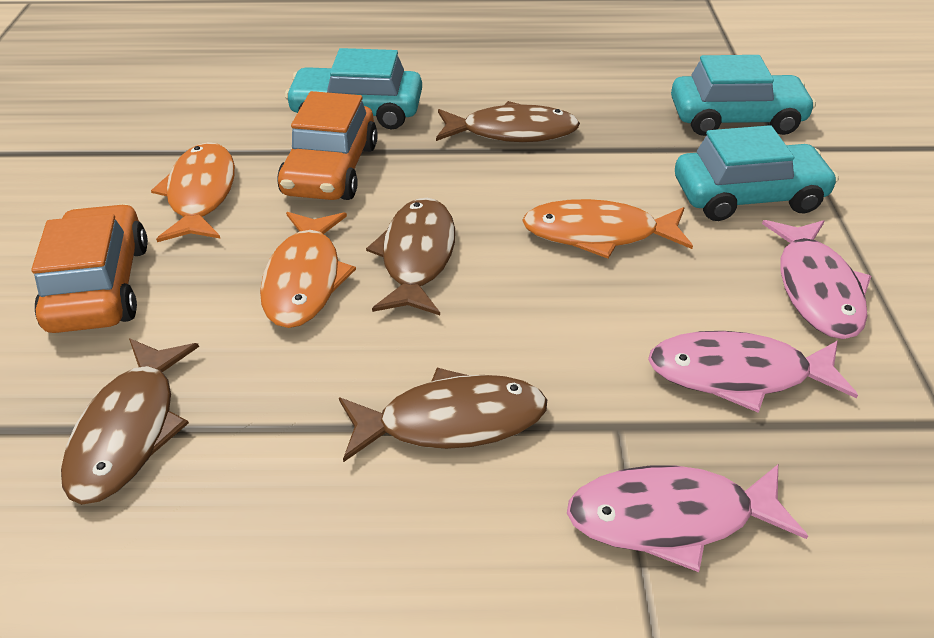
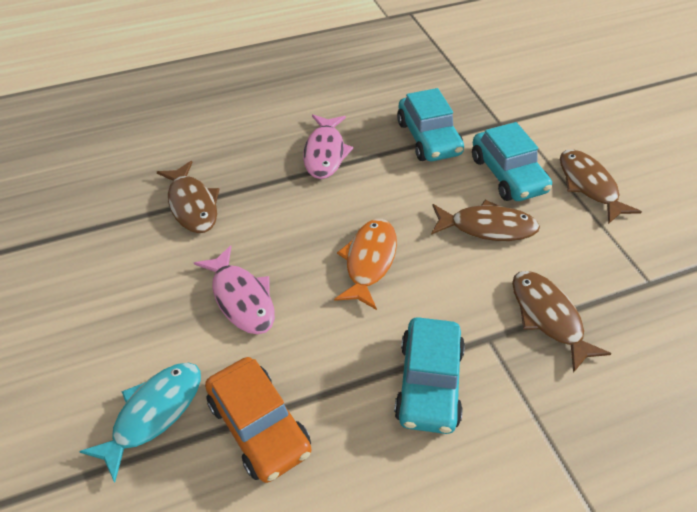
orange car: [31,204,148,333] [277,91,378,200] = 2 -> [205,357,311,483] = 1
orange fish: [151,142,235,242] [260,212,356,328] [522,199,693,259] = 3 -> [334,219,397,310] = 1
pink fish: [567,465,808,572] [648,331,858,413] [762,220,871,339] = 3 -> [194,245,275,334] [303,114,354,179] = 2
turquoise fish: none = 0 -> [79,363,201,482] = 1

